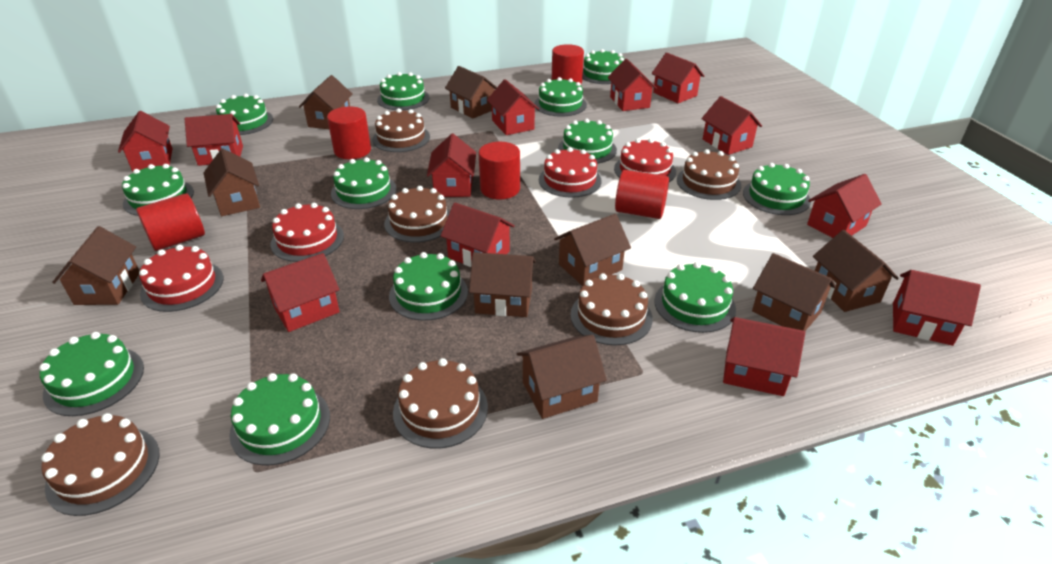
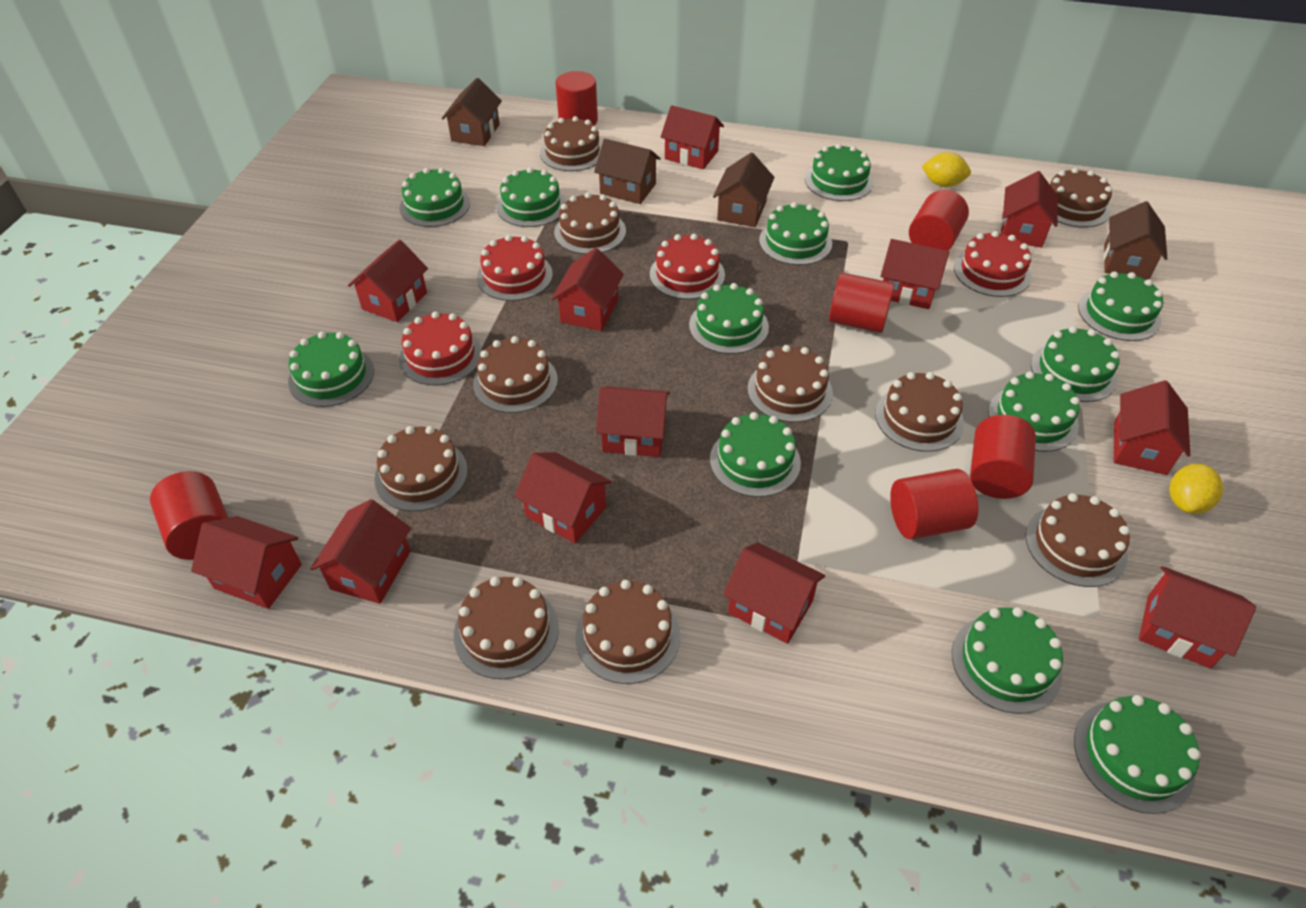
brown cake: [41,413,159,516] [372,108,430,152] [384,186,450,242] [393,358,488,449] [571,273,653,345] [677,149,741,200] = 6 -> [374,426,468,511] [454,577,559,679] [473,336,558,413] [540,116,602,171] [554,192,626,254] [575,580,680,684] [748,345,833,422] [875,372,964,452] [1025,493,1130,587] [1050,168,1112,227] = 10
brown house: [52,226,139,305] [204,149,260,216] [299,75,353,129] [445,66,497,118] [469,252,536,317] [517,335,607,419] [554,214,631,286] [752,253,836,331] [813,230,899,312] = 9 -> [442,78,502,146] [594,139,661,204] [713,152,775,227] [1103,201,1167,280] = 4
red cylinder: [136,193,205,251] [327,106,371,159] [478,142,520,199] [552,44,584,84] [615,170,669,219] = 5 -> [150,471,229,560] [556,71,598,125] [829,273,895,333] [890,469,978,539] [909,190,969,251] [970,415,1036,499] = 6
yellow lemon: none = 0 -> [922,152,971,187] [1169,464,1223,514] = 2

